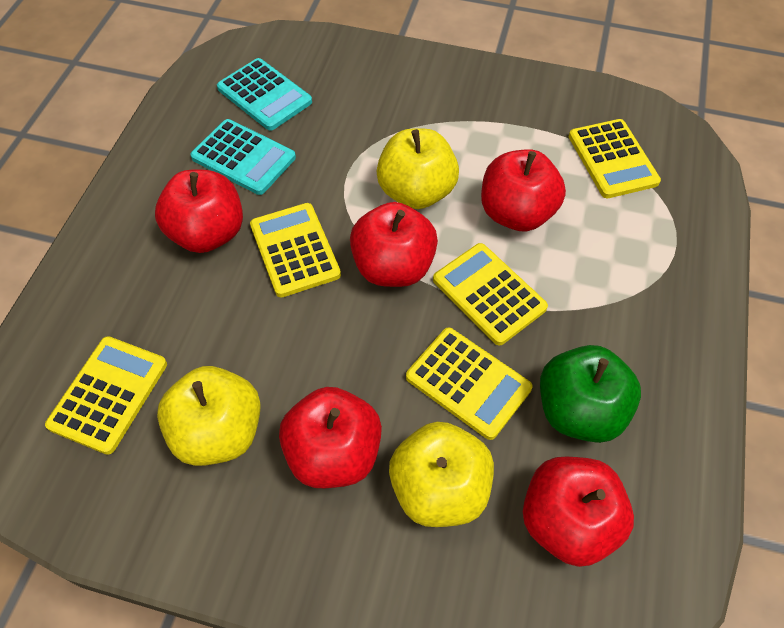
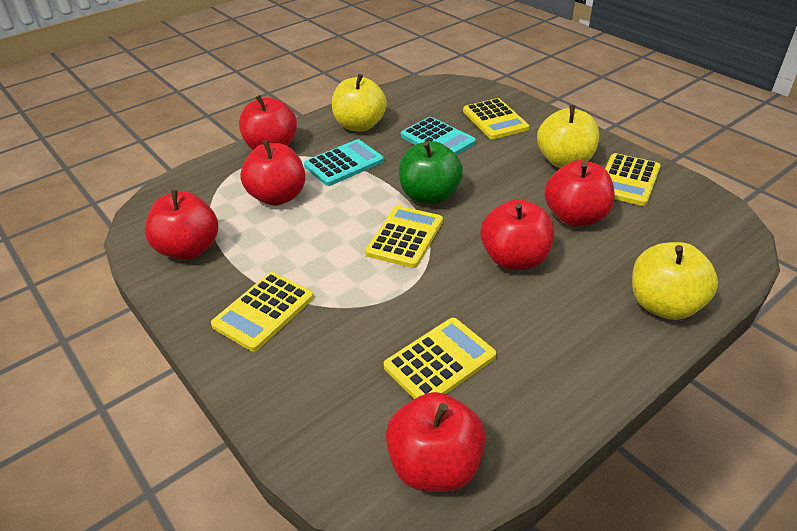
red apple: [155,170,243,253] [279,387,382,488] [350,202,438,287] [481,149,566,231] [523,456,634,567] = 5 -> [145,190,218,260] [239,95,297,150] [240,140,305,206] [386,392,486,492] [480,199,554,270] [544,160,615,227] = 6

